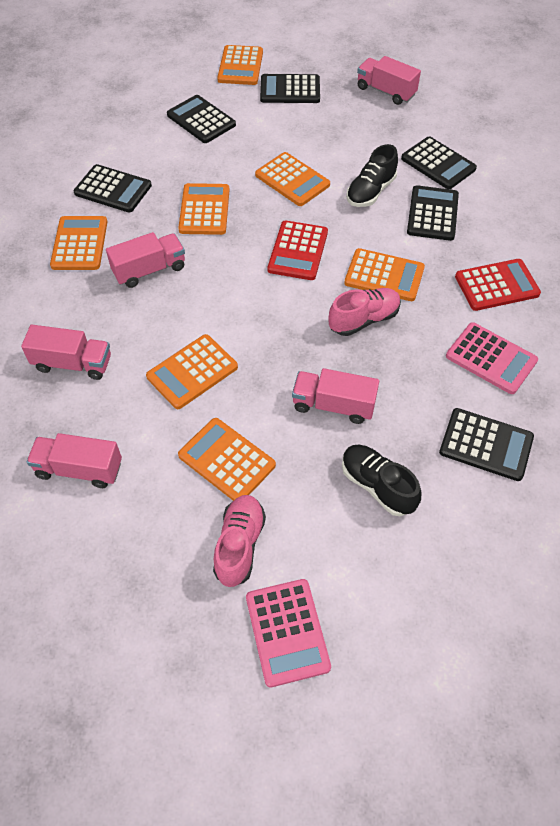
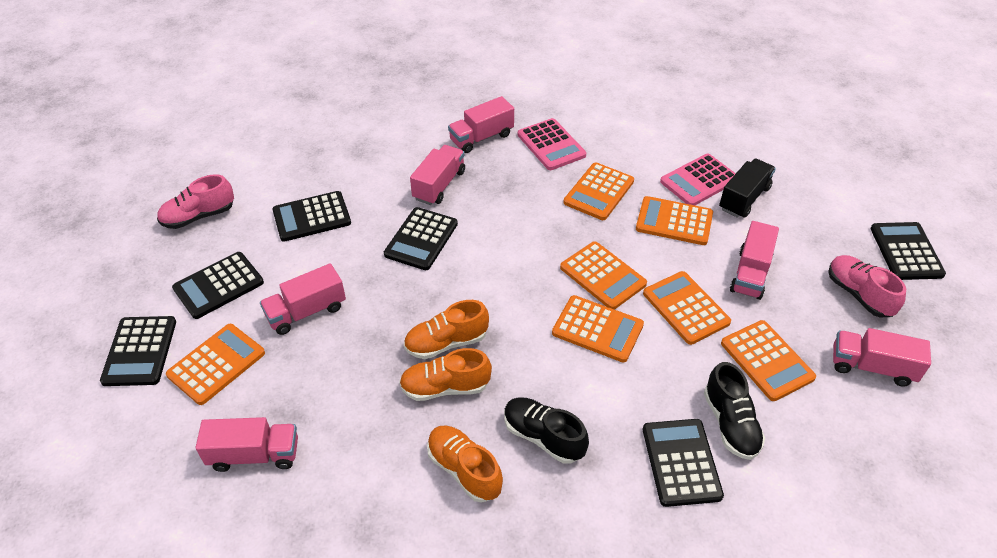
black truck: none = 0 -> [719,158,776,218] = 1
orange shoe: none = 0 -> [399,348,492,401] [404,300,489,359] [427,425,503,502] = 3
pink truck: [21,325,111,380] [27,433,122,488] [106,232,185,288] [292,368,379,424] [357,56,421,105] = 5 -> [196,417,298,472] [260,263,346,335] [410,145,465,205] [448,96,514,153] [730,221,779,300] [833,328,931,387] = 6
red calculator: [268,220,328,280] [455,259,541,311] = 2 -> none = 0

